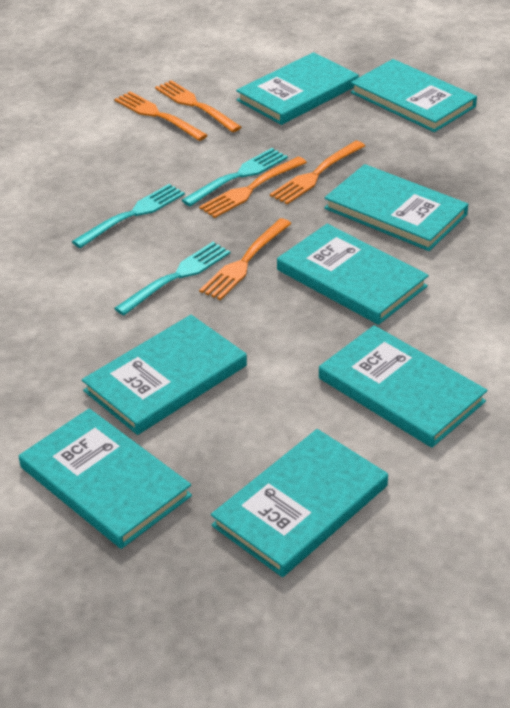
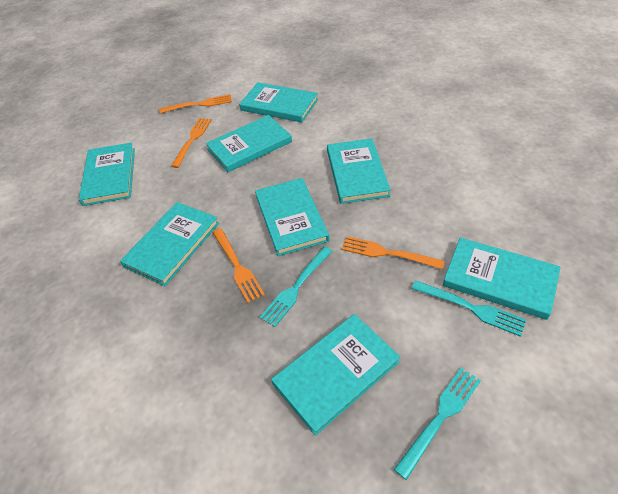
orange fork: [114,91,208,141] [155,80,241,132] [199,157,307,218] [199,218,292,300] [270,141,365,204] = 5 -> [159,94,232,113] [171,118,212,168] [212,228,265,303] [341,236,445,269] = 4

